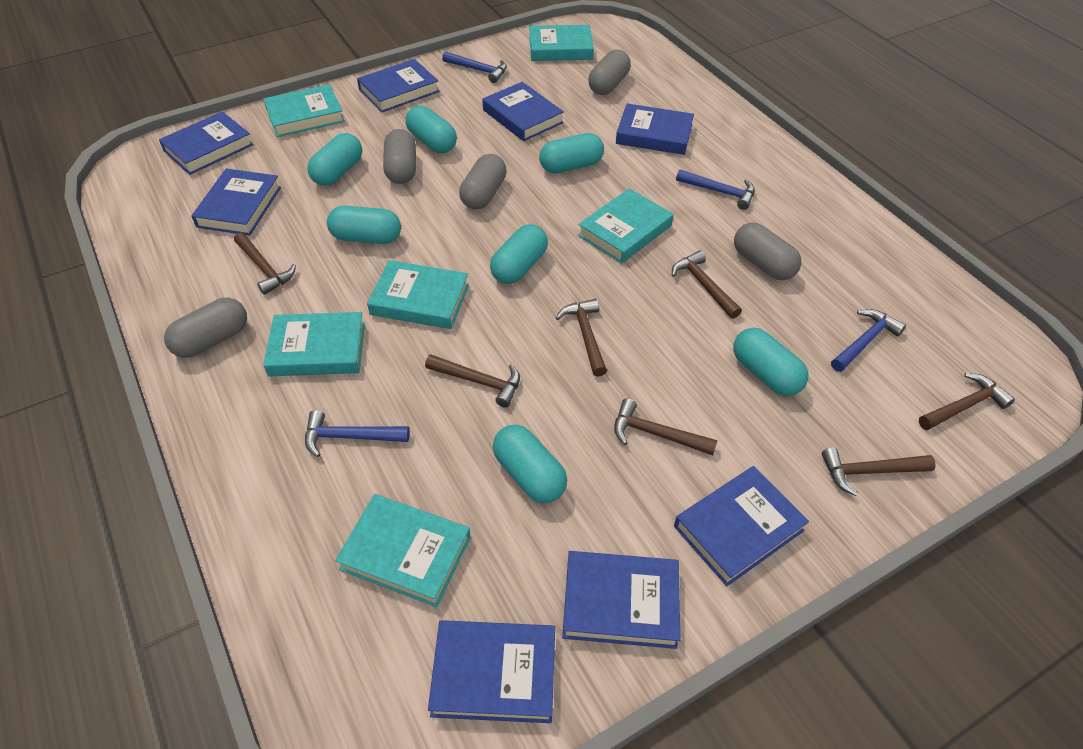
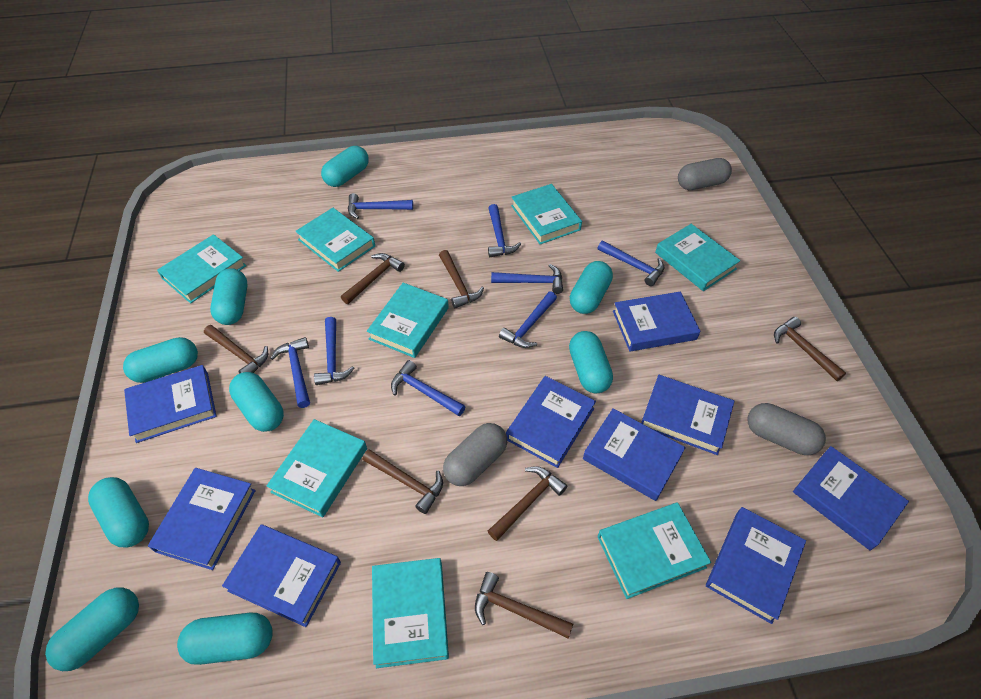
blue book: [159,111,253,175] [191,168,281,236] [357,59,439,113] [428,620,555,723] [482,82,564,141] [562,551,680,649] [616,104,694,155] [674,466,809,586] = 8 -> [124,365,217,443] [148,468,256,570] [222,524,341,627] [506,376,596,468] [583,408,686,501] [613,292,700,351] [641,375,735,455] [706,507,806,624] [793,446,909,551] = 9
blue hammer: [305,410,410,457] [442,51,507,83] [676,169,755,210] [831,309,906,372] = 4 -> [270,337,310,408] [314,317,354,385] [348,193,413,219] [391,360,466,416] [488,204,521,257] [491,264,563,294] [499,292,557,348] [598,241,664,286] = 8
grey capsule: [164,298,247,358] [383,129,416,184] [459,154,507,210] [588,49,631,95] [734,223,801,280] = 5 -> [443,423,507,486] [678,158,732,190] [747,403,826,455] = 3
turquoise book: [263,312,365,376] [264,84,345,137] [335,494,471,607] [367,260,469,329] [529,25,594,61] [578,188,674,263] = 6 -> [157,234,246,303] [267,419,367,517] [295,208,375,272] [367,283,449,358] [372,558,449,668] [511,184,582,244] [597,502,711,599] [655,224,741,291] = 8
turquoise capsule: [307,133,362,186] [327,206,401,244] [405,105,457,153] [490,224,548,284] [493,425,567,503] [539,133,604,174] [733,328,809,396] = 7 -> [45,587,139,671] [88,477,149,547] [123,337,198,383] [177,613,273,665] [210,268,248,325] [229,372,284,432] [321,146,369,187] [569,331,613,393] [570,261,613,314] = 9

